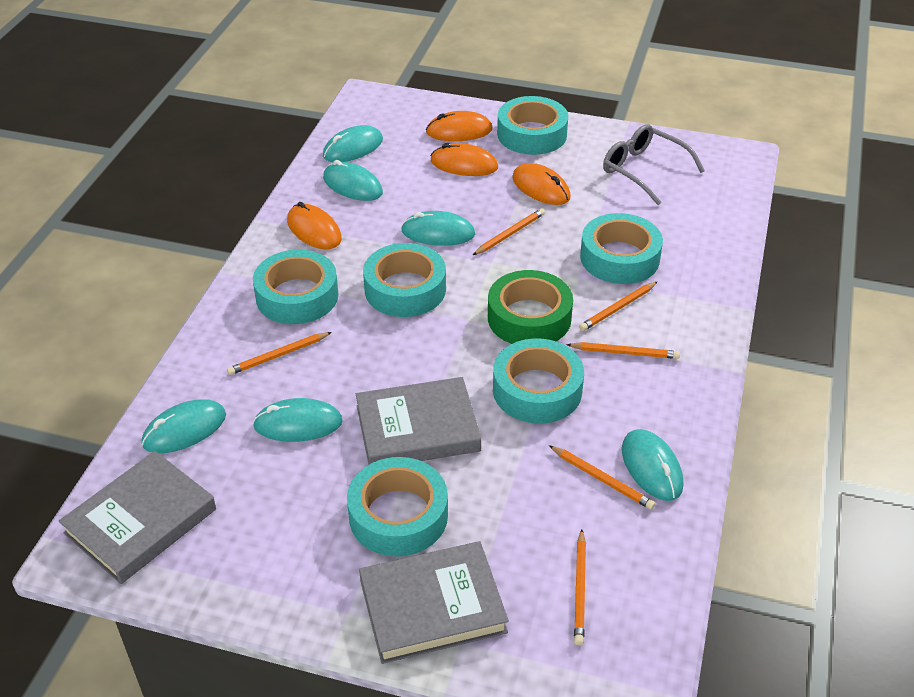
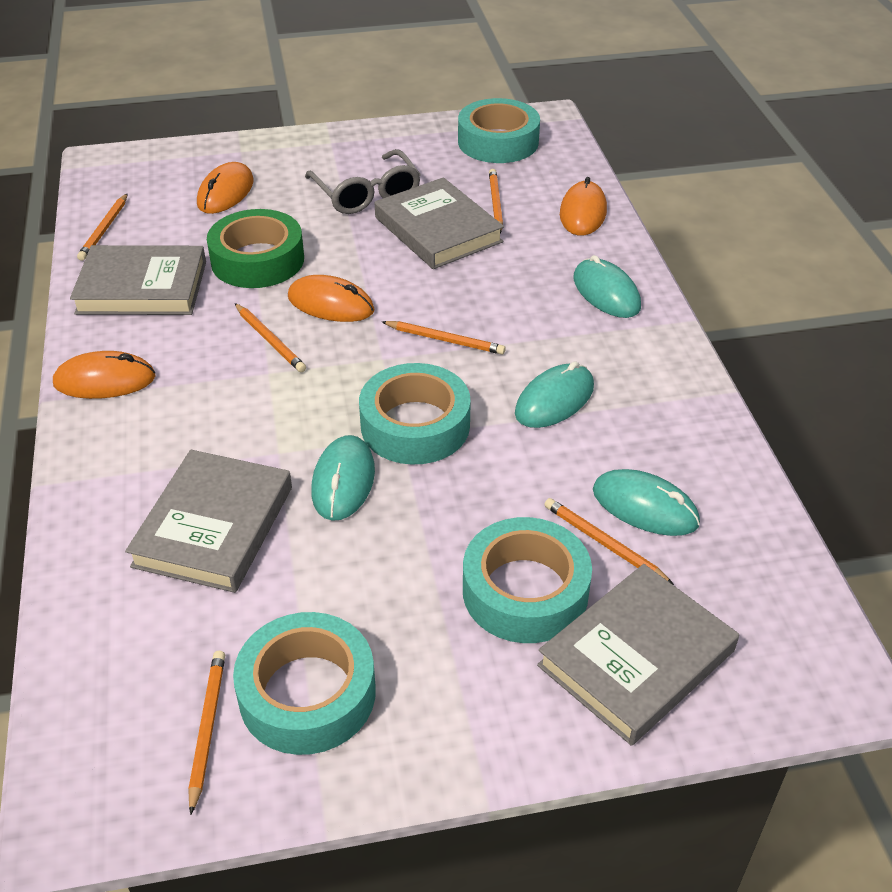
grey book: [59,451,216,584] [356,377,481,464] [359,541,509,664] = 3 -> [70,245,206,315] [125,450,292,593] [375,177,504,269] [537,564,739,746] = 4
turquoise mouse: [142,399,226,453] [253,398,343,442] [323,125,383,162] [323,160,383,201] [401,211,475,246] [622,429,683,501] = 6 -> [311,435,375,521] [515,361,594,428] [573,255,641,318] [593,469,700,536] = 4
turquoise tape: [253,250,339,324] [347,457,448,557] [363,243,446,317] [493,338,584,424] [497,96,568,155] [580,213,663,284] = 6 -> [233,612,376,755] [359,363,471,465] [458,98,540,163] [463,517,592,643] = 4

